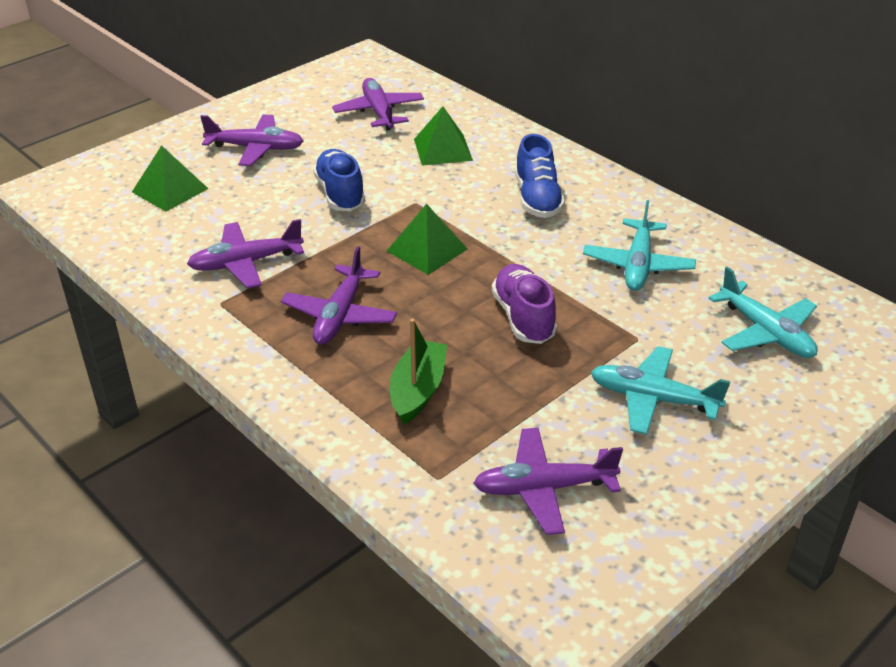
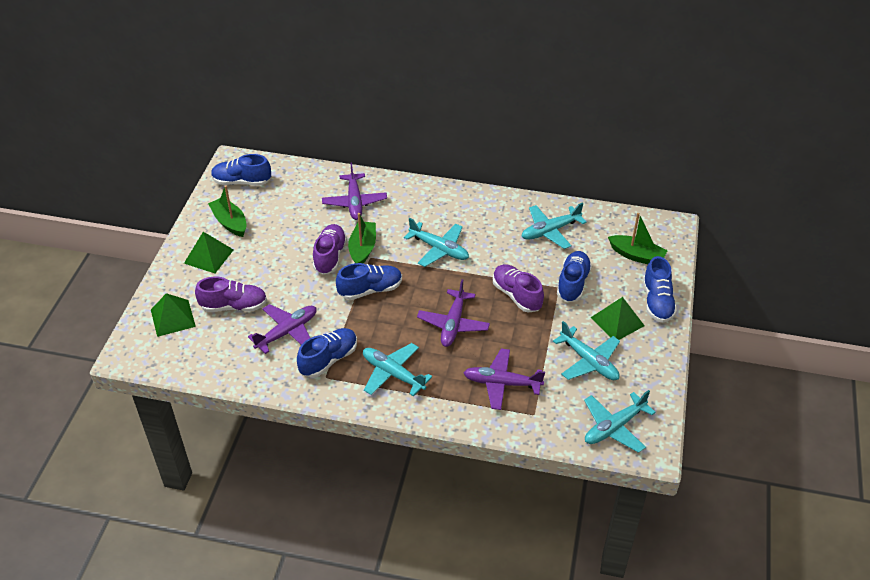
blue shoe: [313,149,365,211] [515,134,565,218] = 2 -> [211,154,271,186] [297,328,357,378] [336,263,402,300] [557,251,592,302] [643,256,677,323] = 5
green boat: [390,319,447,424] = 1 -> [208,185,246,237] [348,213,376,264] [608,213,668,264] = 3
purple plane: [187,219,304,288] [200,115,303,166] [281,246,397,345] [332,78,424,130] [473,428,623,535] = 5 -> [248,304,316,354] [322,163,387,220] [417,279,490,347] [464,349,545,410] = 4
purple shoe: [492,264,557,344] = 1 -> [195,277,267,312] [313,224,347,275] [493,264,544,313] = 3
turquoise plane: [583,200,696,291] [591,346,731,435] [708,267,818,358] = 3 -> [363,343,432,396] [404,218,469,267] [521,202,587,249] [553,321,620,380] [584,390,656,453] = 5

